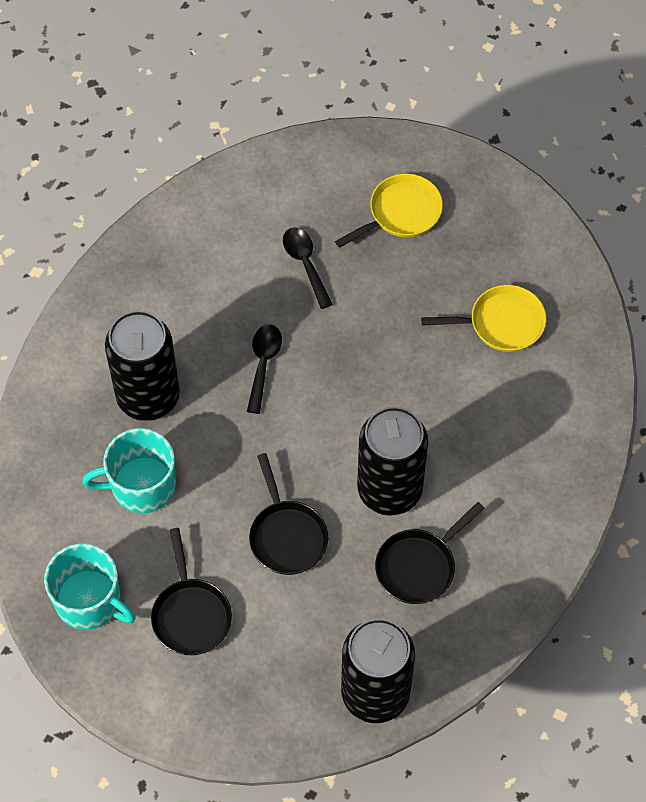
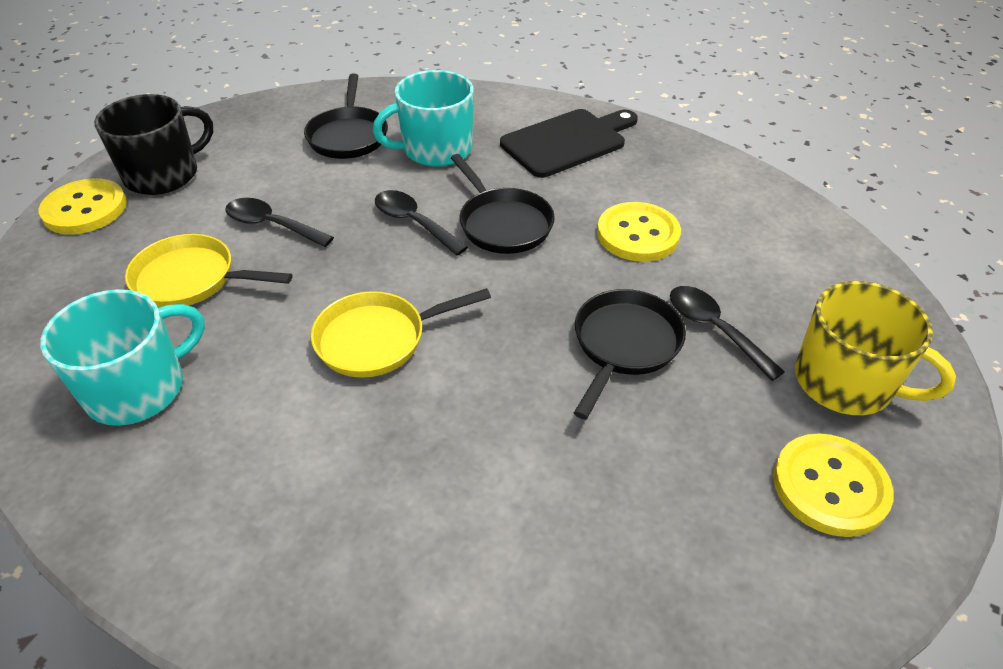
black can: [105,310,180,421] [341,618,415,723] [357,406,428,516] = 3 -> none = 0
black cutting board: none = 0 -> [500,109,638,178] = 1
black mug: none = 0 -> [94,94,213,195] = 1
black spoon: [247,324,282,414] [283,227,333,309] = 2 -> [225,198,334,247] [375,190,468,255] [670,286,785,381] = 3
yellow button: none = 0 -> [39,178,127,234] [597,202,681,262] [773,434,894,537] = 3
yellow mug: none = 0 -> [795,281,956,415] = 1

